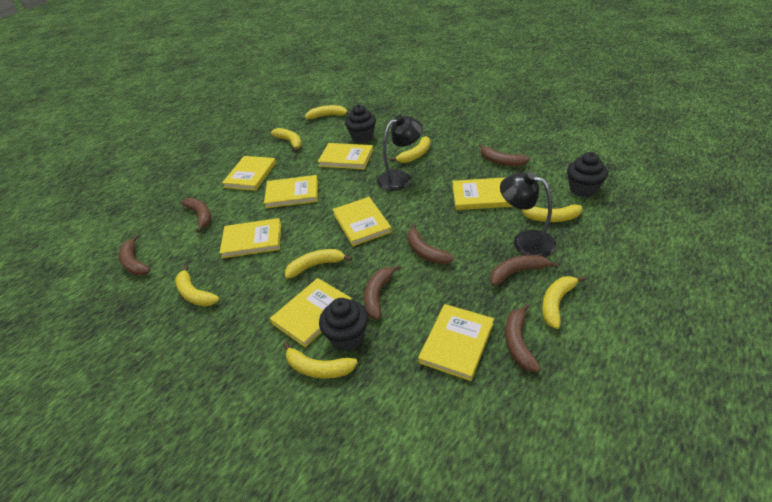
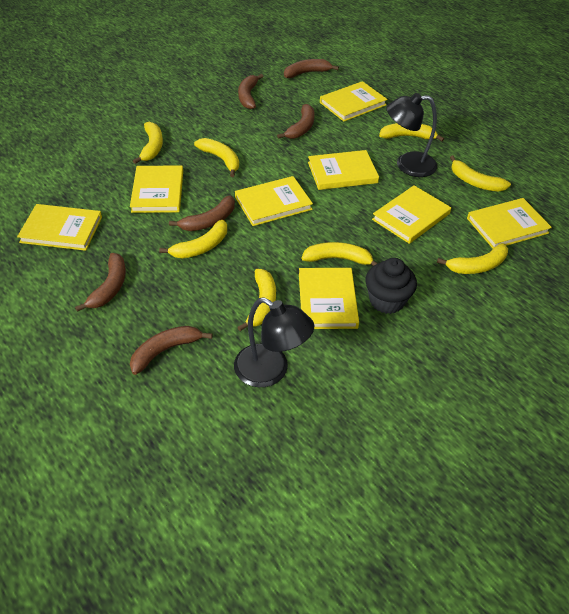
black cupcake: [319,298,368,351] [345,105,376,143] [567,152,608,197] = 3 -> [366,258,417,314] = 1
brown banana: [119,235,150,275] [181,198,211,233] [364,264,401,319] [407,223,454,264] [479,144,530,166] [490,255,559,286] [505,303,541,372] = 7 -> [75,253,126,312] [130,326,212,375] [169,195,235,231] [238,74,264,109] [277,104,314,139] [284,59,339,78] = 6

